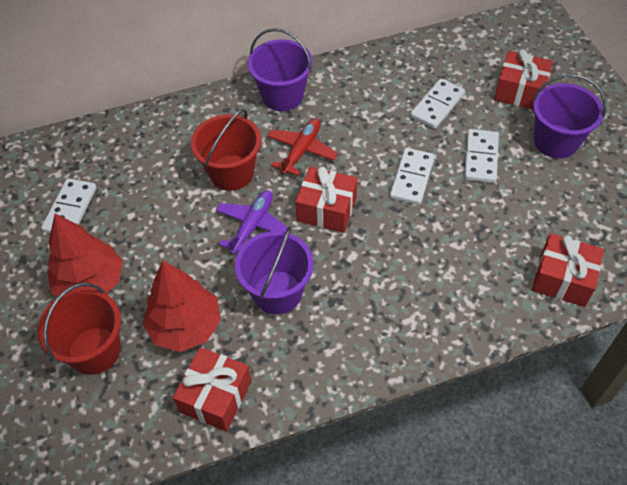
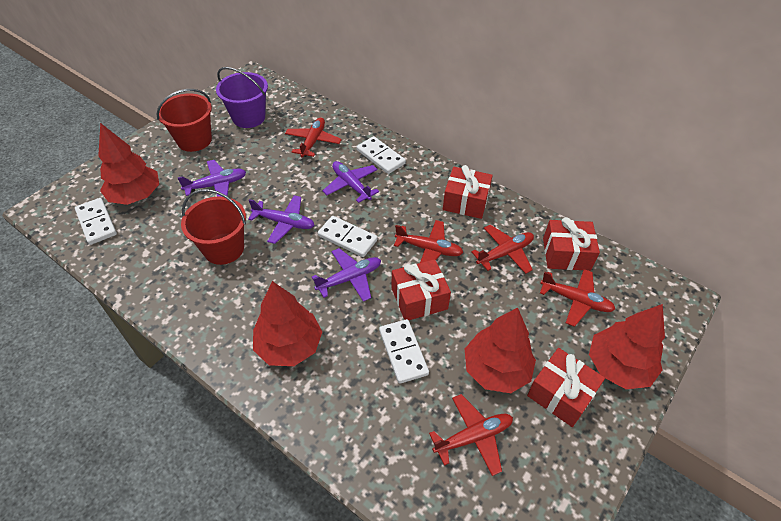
purple bucket: [235,226,313,314] [248,28,313,111] [532,74,606,158] = 3 -> [216,67,268,128] = 1
purple plane: [216,190,288,254] = 1 -> [177,160,246,197] [248,195,314,244] [312,248,381,302] [323,161,379,203] = 4
red plane: [267,118,338,176] = 1 -> [285,117,342,157] [394,220,463,263] [429,394,513,476] [471,225,534,274] [540,269,615,327] = 5
red tree: [47,214,122,297] [143,261,221,352] = 2 -> [98,123,159,205] [253,281,322,366] [465,307,536,393] [589,304,665,389] = 4

